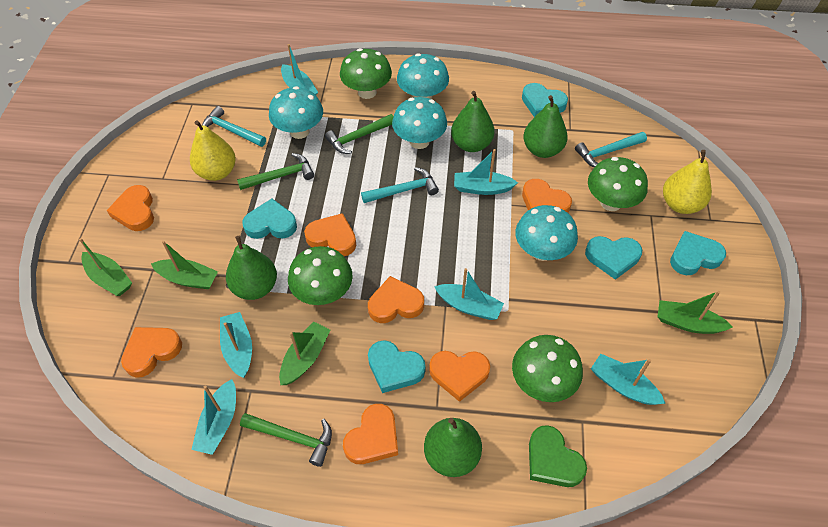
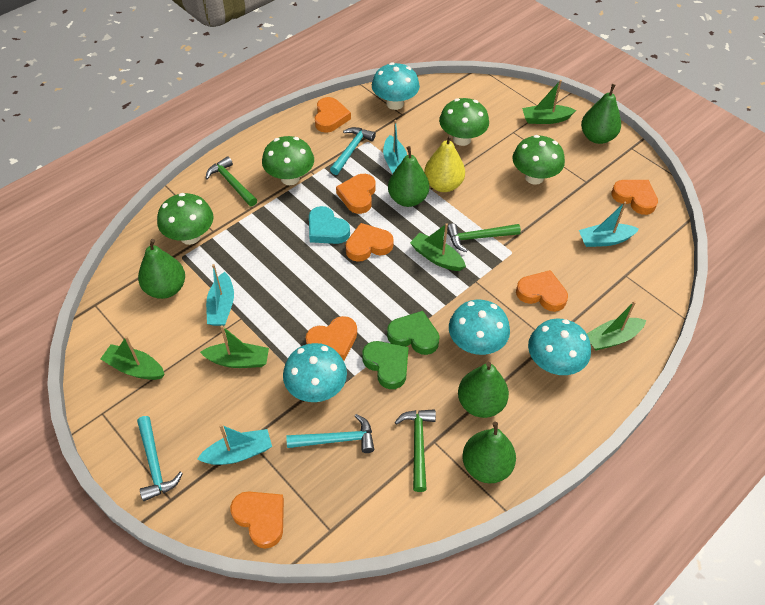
green boat: [79,238,132,296] [151,241,218,289] [279,321,330,385] [657,291,733,334] = 4 -> [100,336,165,380] [200,325,269,368] [410,223,466,271] [522,80,576,124] [587,301,646,350] = 5
green heart: [529,425,587,487] = 1 -> [362,341,409,389] [387,311,440,355] = 2
green pear: [226,236,277,300] [424,418,482,477] [451,91,495,152] [523,95,568,158] = 4 -> [138,239,185,299] [388,146,429,207] [458,362,509,418] [462,422,516,483] [581,84,621,144] = 5
turquoise boat: [191,379,236,455] [220,312,252,378] [281,44,318,95] [434,268,504,320] [454,149,518,195] [591,354,666,405] = 6 -> [197,424,272,465] [206,264,234,326] [383,120,407,174] [579,202,639,247] = 4
turquoise heart: [242,199,297,239] [368,340,425,393] [522,83,568,117] [585,236,642,280] [670,231,726,275] = 5 -> [309,206,350,244] = 1
yellow pear: [190,121,236,181] [663,150,712,214] = 2 -> [424,135,465,192] = 1

